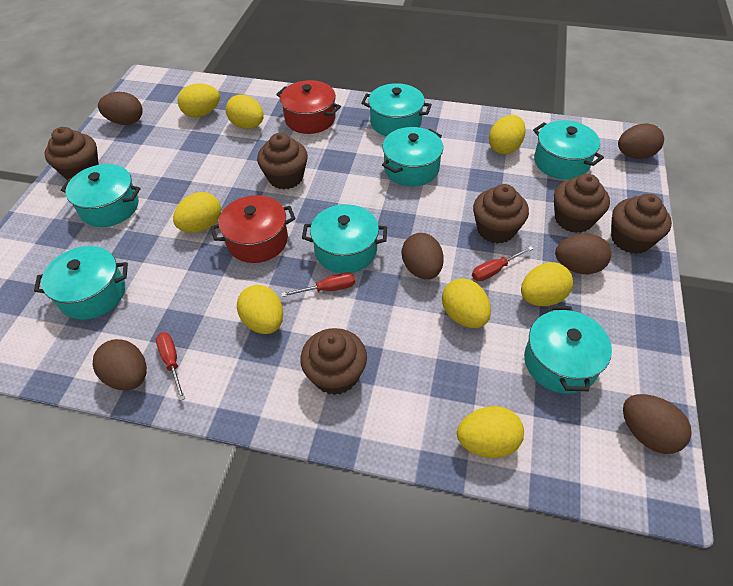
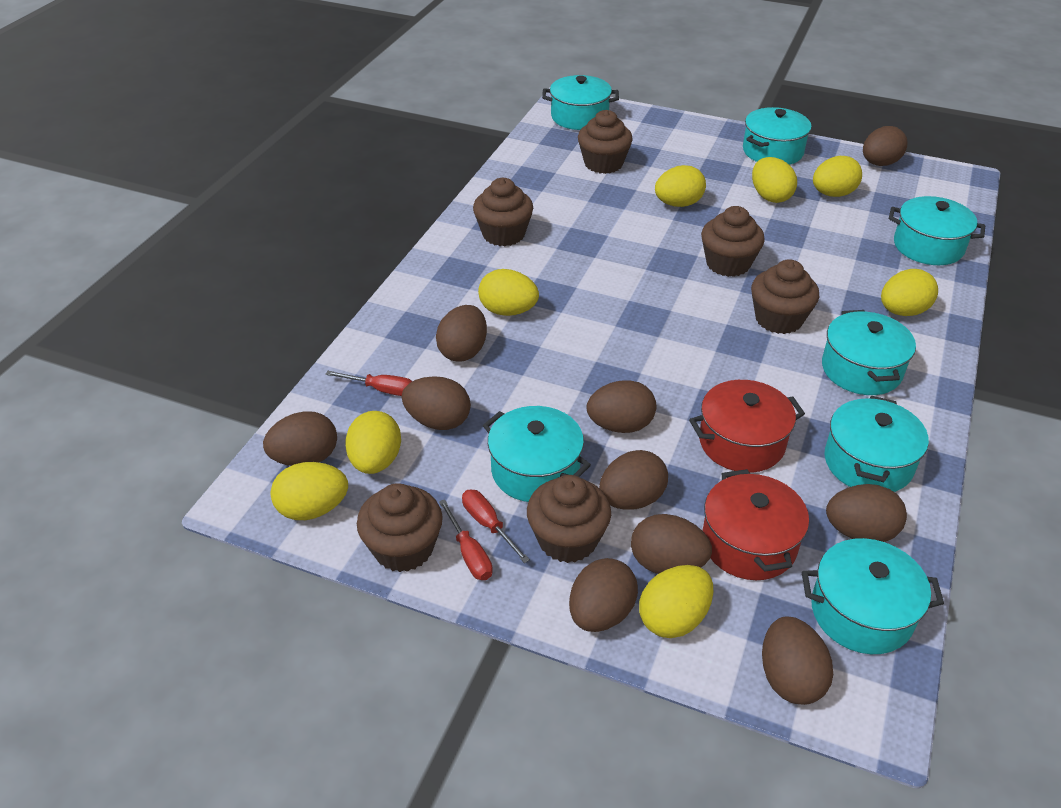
brown egg: [93,339,147,390] [98,92,143,125] [402,233,444,280] [555,234,611,274] [618,123,664,159] [623,394,692,454] = 6 -> [263,411,337,466] [402,376,471,430] [436,305,487,361] [569,558,638,632] [587,380,656,433] [599,450,668,510] [631,514,712,574] [762,616,833,705] [826,484,907,542] [863,126,908,166] = 10

